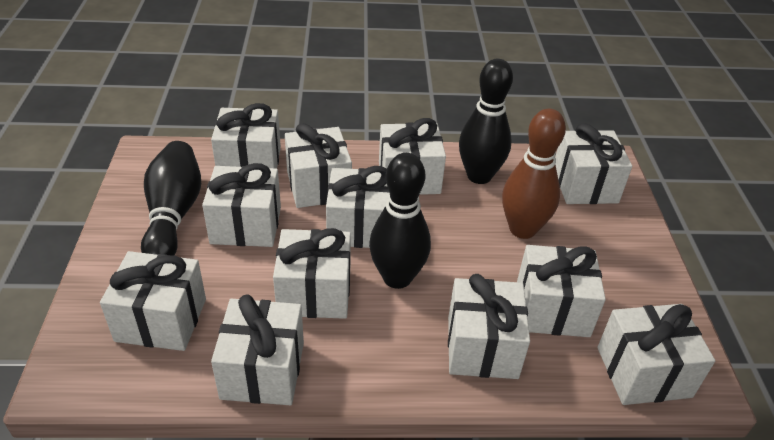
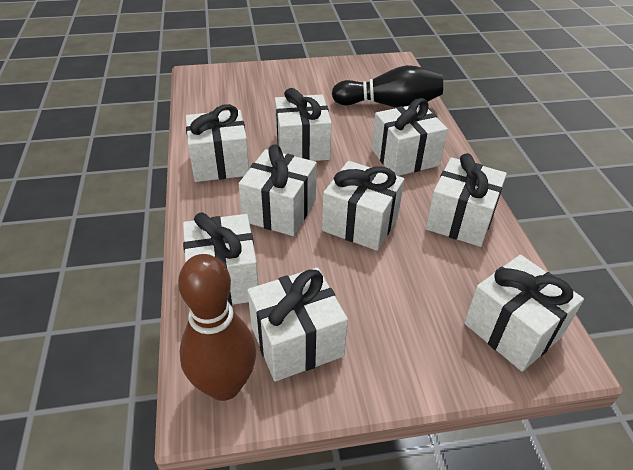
black bowling pin: [141,141,201,255] [369,153,431,289] [459,59,513,184] = 3 -> [332,65,443,108] = 1
white gift: [100,251,206,351] [202,163,281,247] [211,103,281,169] [211,294,304,405] [273,228,351,319] [285,123,352,208] [326,166,390,248] [379,118,446,195] [448,274,530,379] [517,245,606,337] [555,123,632,204] [597,304,715,405] = 12 -> [183,212,259,305] [186,104,249,182] [239,144,317,236] [247,267,348,382] [275,88,332,161] [322,161,404,251] [372,98,448,176] [426,153,507,247] [464,255,584,372] = 9

